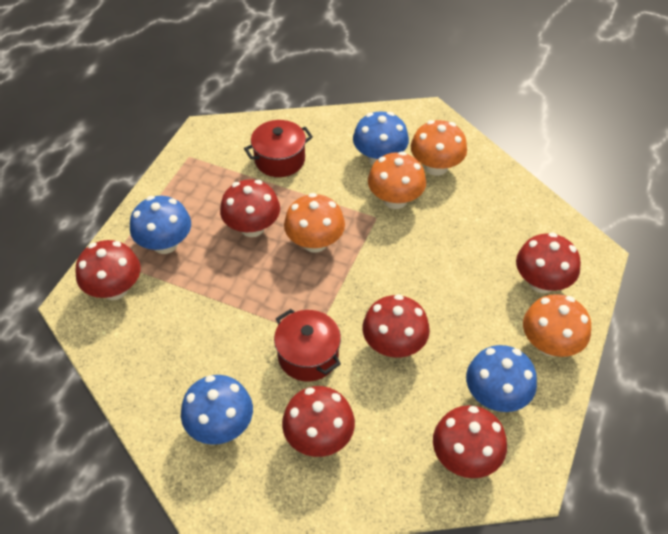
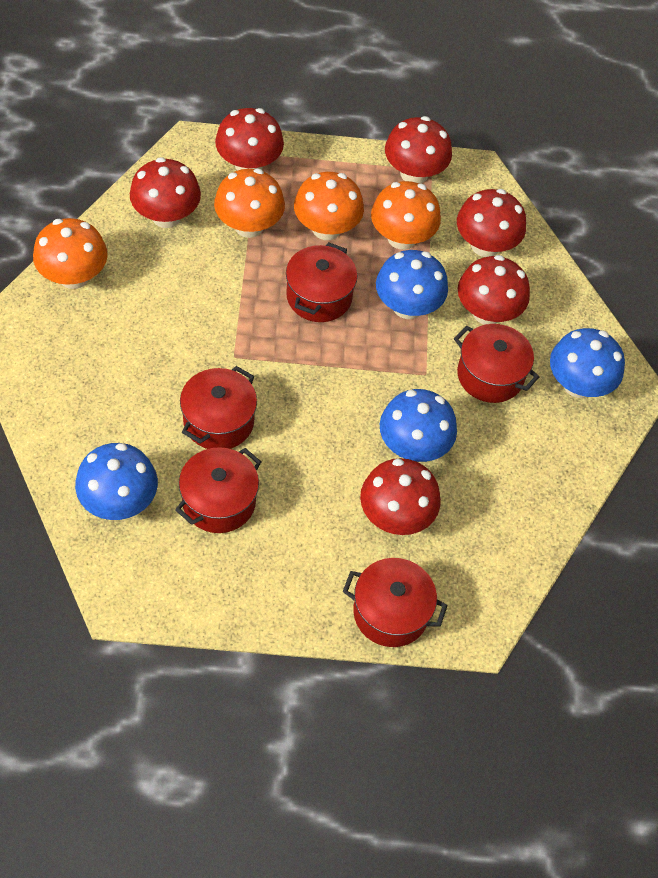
red pot: [244,120,313,177] [274,309,341,381] = 2 -> [175,447,262,533] [180,366,257,449] [286,242,357,322] [343,558,448,647] [454,324,539,403] = 5

